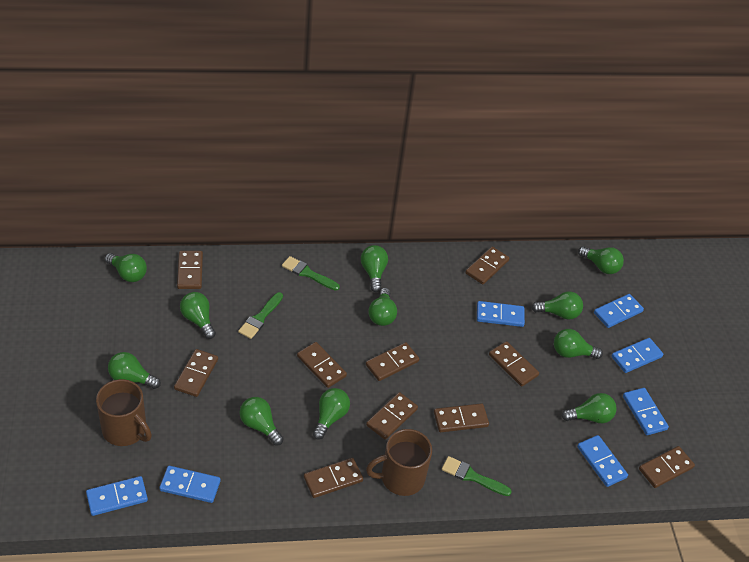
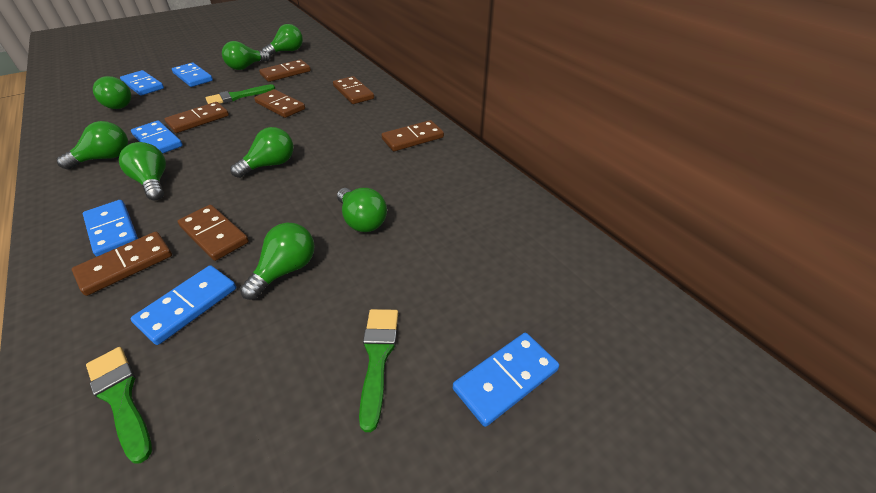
blue domino: [86,476,148,516] [159,466,221,503] [477,301,525,327] [577,435,628,487] [594,294,644,328] [611,338,663,373] [623,388,669,435] = 7 -> [83,200,138,257] [120,70,164,96] [130,265,236,345] [131,121,183,153] [172,63,213,87] [453,333,559,427] = 6
brown domino: [174,349,218,397] [177,251,203,289] [297,342,347,388] [304,458,363,498] [366,342,419,381] [366,392,418,440] [434,403,489,432] [465,247,509,284] [489,341,539,387] [639,446,695,488] = 10 -> [72,232,172,296] [165,102,229,133] [178,205,249,261] [254,89,305,118] [259,59,311,82] [333,76,374,104] [382,120,444,151] = 7
brown mug: [96,379,152,446] [366,429,432,496] = 2 -> none = 0
green light bulb: [105,253,147,282] [108,352,161,389] [180,292,216,339] [240,397,284,445] [313,388,350,440] [361,245,388,292] [369,288,397,326] [531,291,583,320] [554,329,603,359] [561,393,617,423] [578,246,624,274] = 11 -> [57,121,128,169] [93,76,131,109] [119,142,166,200] [222,41,270,70] [230,127,293,178] [240,223,315,300] [262,24,303,56] [337,188,387,232] = 8

